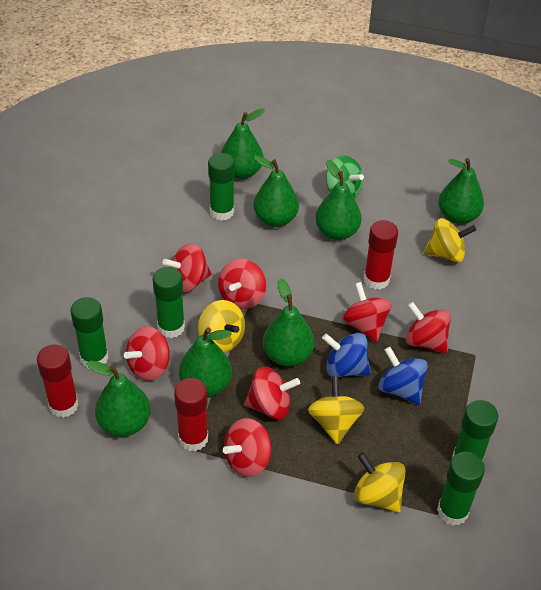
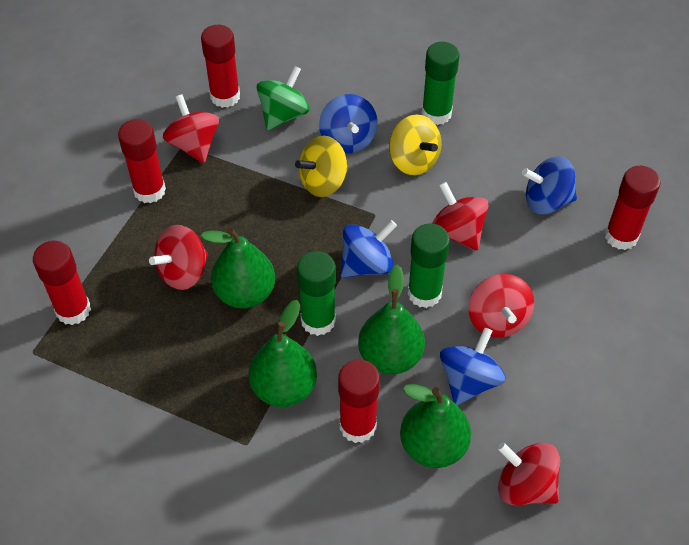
blue spinning top: [322,333,371,377] [378,347,428,405] = 2 -> [319,94,378,153] [340,220,397,278] [440,327,505,405] [522,156,577,214] = 4
green glue stick: [70,297,109,369] [153,267,185,338] [208,153,235,221] [437,452,485,525] [452,400,498,461] = 5 -> [297,251,336,336] [407,223,450,308] [422,42,460,125] = 3
green pear: [87,361,151,437] [179,327,232,397] [221,109,265,179] [253,155,299,227] [263,278,314,367] [315,160,361,240] [438,158,484,224] = 7 -> [201,228,275,308] [249,300,317,407] [358,265,425,374] [400,384,471,468] = 4
red glue stick: [37,344,79,418] [174,378,208,451] [364,220,398,290] = 3 -> [33,241,91,325] [118,119,166,203] [201,25,240,108] [338,359,380,443] [605,166,660,250] = 5
red spinning top: [124,327,170,381] [163,243,211,292] [218,259,266,309] [223,418,272,477] [244,367,300,419] [342,282,392,342] [406,302,451,353] = 7 -> [149,225,208,290] [163,94,219,163] [432,182,489,251] [468,274,534,338] [497,442,560,505] = 5
yellow spinning top: [198,300,245,352] [308,376,364,445] [354,452,406,513] [424,218,476,262] = 4 -> [295,136,348,197] [389,115,442,175] = 2

